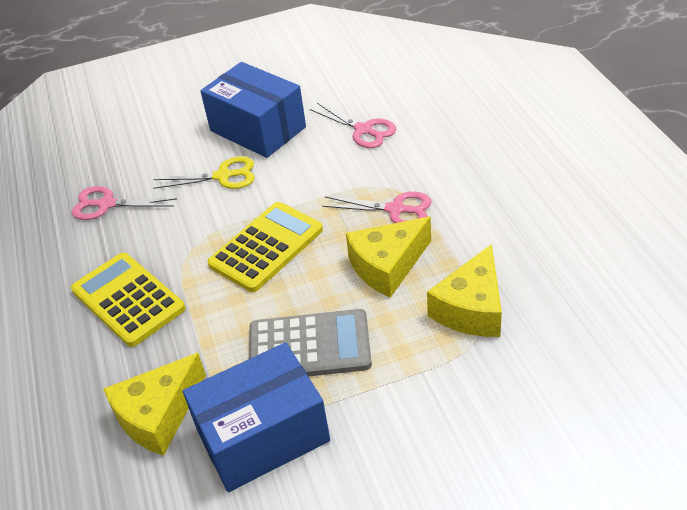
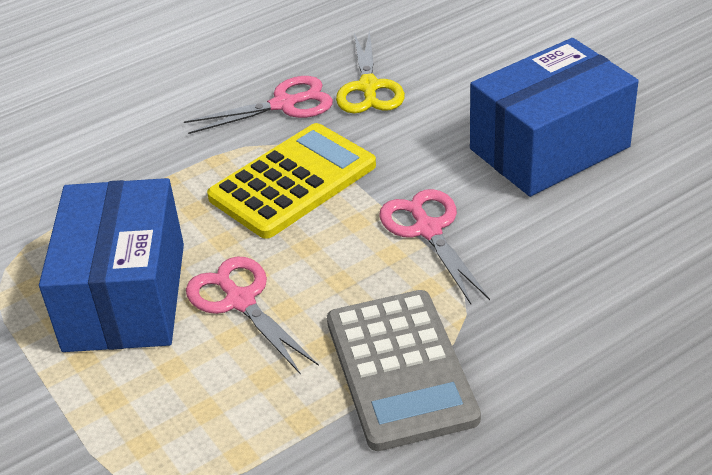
yellow calculator: [71,253,185,347] [207,202,323,292] = 2 -> [207,123,376,239] = 1
yellow cheese: [103,353,206,456] [346,217,431,298] [427,244,502,337] = 3 -> none = 0

